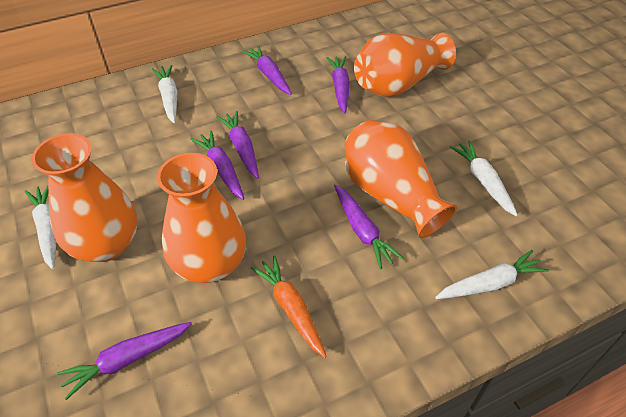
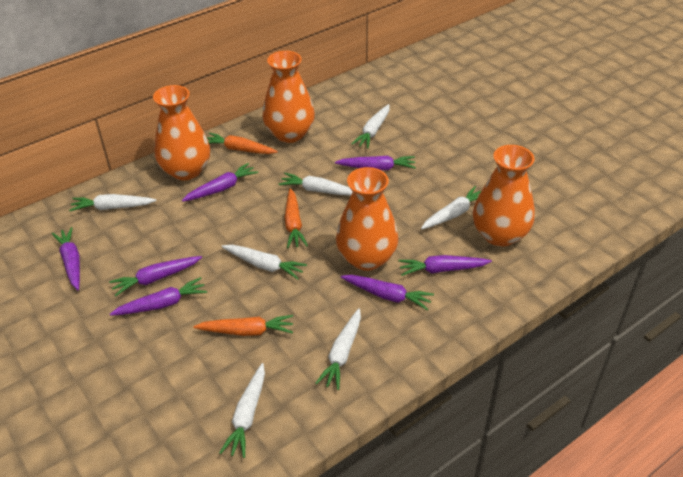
orange carrot: [251,255,327,358] = 1 -> [193,315,293,336] [207,132,278,154] [284,188,308,248] = 3
purple carrot: [57,322,192,400] [191,131,244,200] [216,111,259,179] [241,45,292,95] [326,56,350,114] [334,184,403,269] = 6 -> [52,227,80,290] [109,256,202,296] [110,277,207,316] [182,163,258,202] [335,156,416,170] [341,275,434,310] [398,255,492,276] = 7
white carrot: [25,186,56,269] [152,65,178,123] [435,250,549,299] [450,140,518,217] = 4 -> [69,194,156,211] [219,363,265,458] [222,245,307,280] [279,173,352,196] [315,308,361,390] [352,104,390,149] [421,186,482,229] = 7

